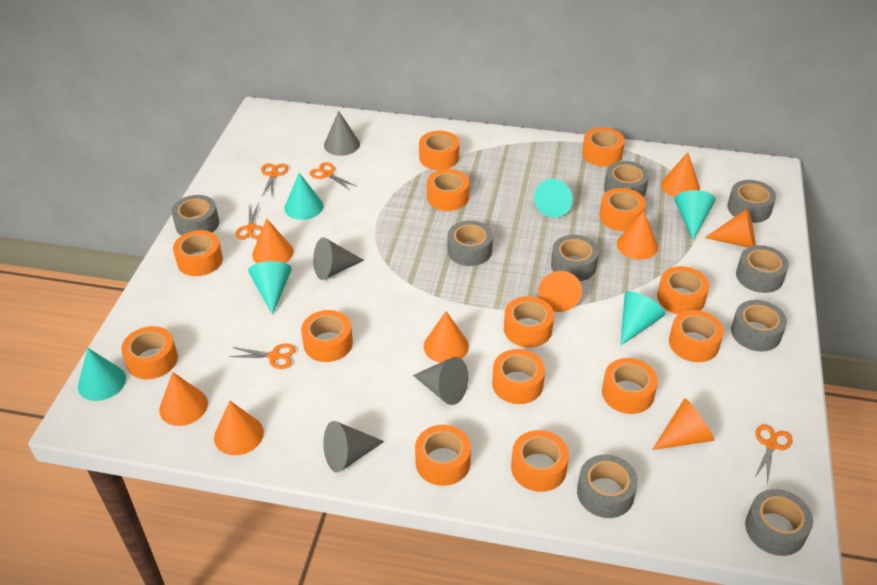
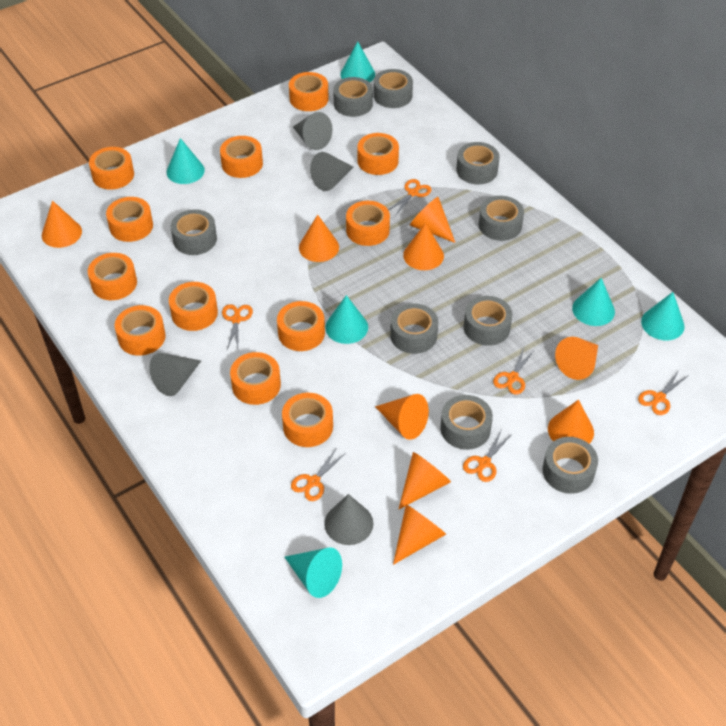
orange scissors: [229,344,296,369] [235,203,263,240] [261,163,288,196] [310,162,356,190] [754,424,793,484] = 5 -> [222,304,253,349] [291,447,346,501] [389,179,431,216] [463,429,513,482] [493,348,535,395] [638,370,689,415] = 6
orange tape: [121,326,178,379] [173,230,223,276] [301,310,353,362] [415,425,471,486] [419,131,459,170] [427,169,469,211] [492,349,545,404] [504,296,554,347] [511,430,569,492] [582,127,625,167] [599,188,646,231] [602,358,658,414] [657,266,709,314] [669,310,724,362] = 14 -> [88,253,137,300] [89,147,134,190] [106,197,153,242] [115,305,166,356] [169,282,218,331] [220,136,263,178] [230,352,281,405] [277,301,325,351] [282,393,333,447] [289,72,329,111] [346,201,390,246] [357,133,399,175] = 12

